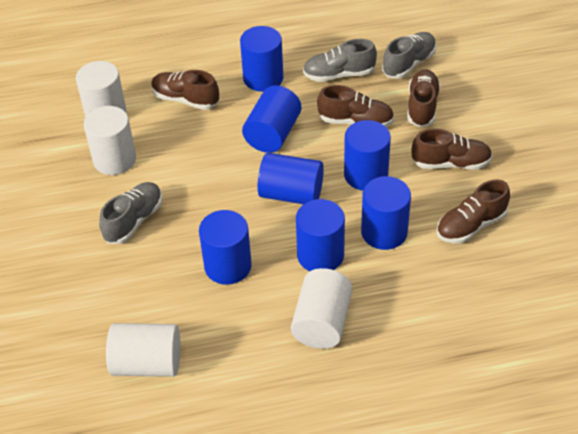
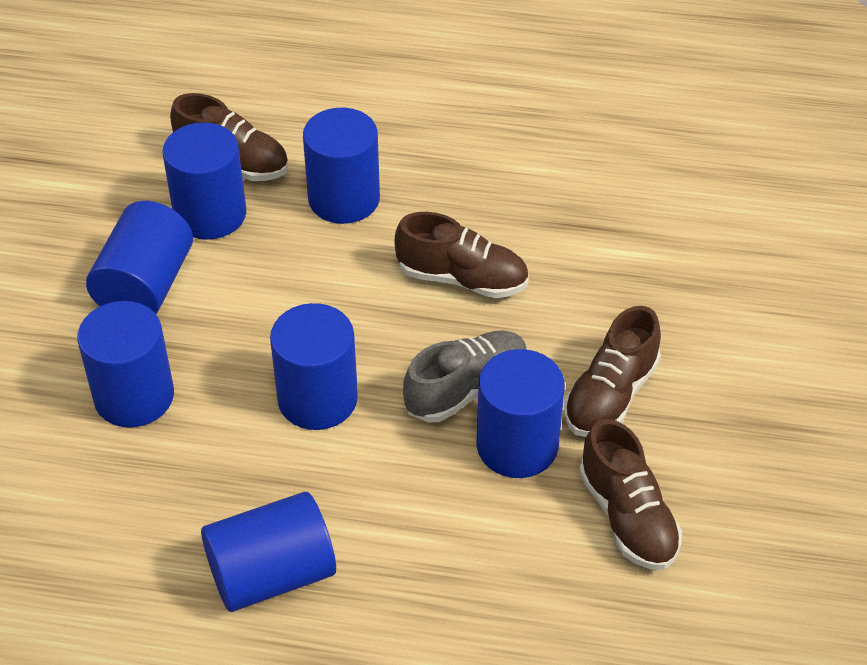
brown shoe: [151,70,219,110] [317,85,394,127] [407,69,440,127] [412,129,492,170] [437,180,510,243] = 5 -> [170,93,288,181] [395,212,529,298] [563,306,661,437] [579,419,682,570] = 4
grey shoe: [99,182,162,244] [303,39,377,82] [382,32,436,79] = 3 -> [403,330,528,422] = 1
white cylinder: [76,61,127,118] [84,106,136,175] [106,323,180,377] [291,268,353,349] = 4 -> none = 0

